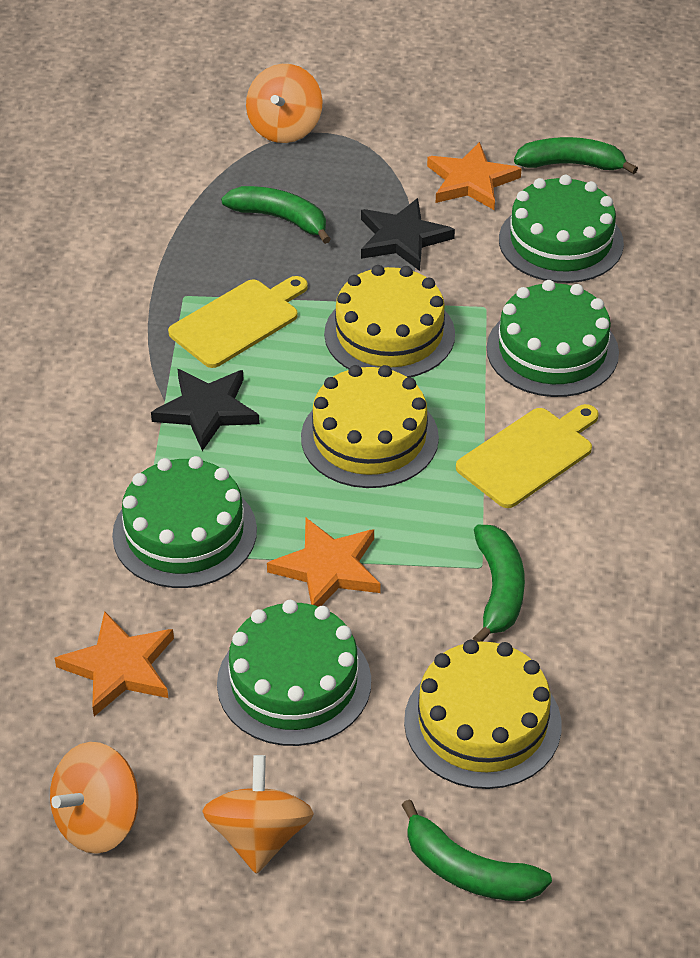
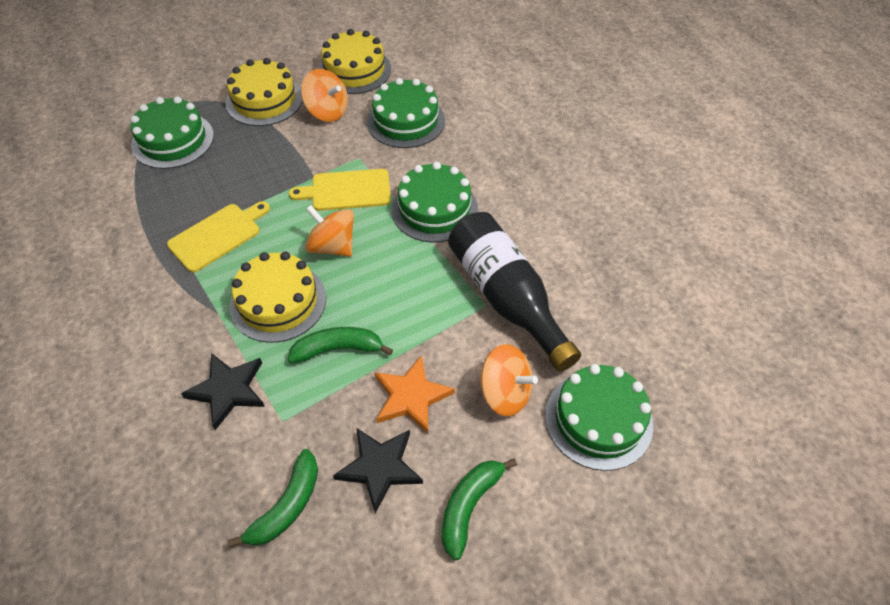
black bottle: none = 0 -> [448,212,581,372] = 1
green banana: [221,186,331,244] [402,799,552,901] [473,525,525,642] [514,137,638,174] = 4 -> [227,449,318,548] [288,327,393,363] [442,459,517,560] = 3
orange star: [55,611,174,716] [267,518,381,607] [427,142,522,210] = 3 -> [375,355,455,434] = 1

